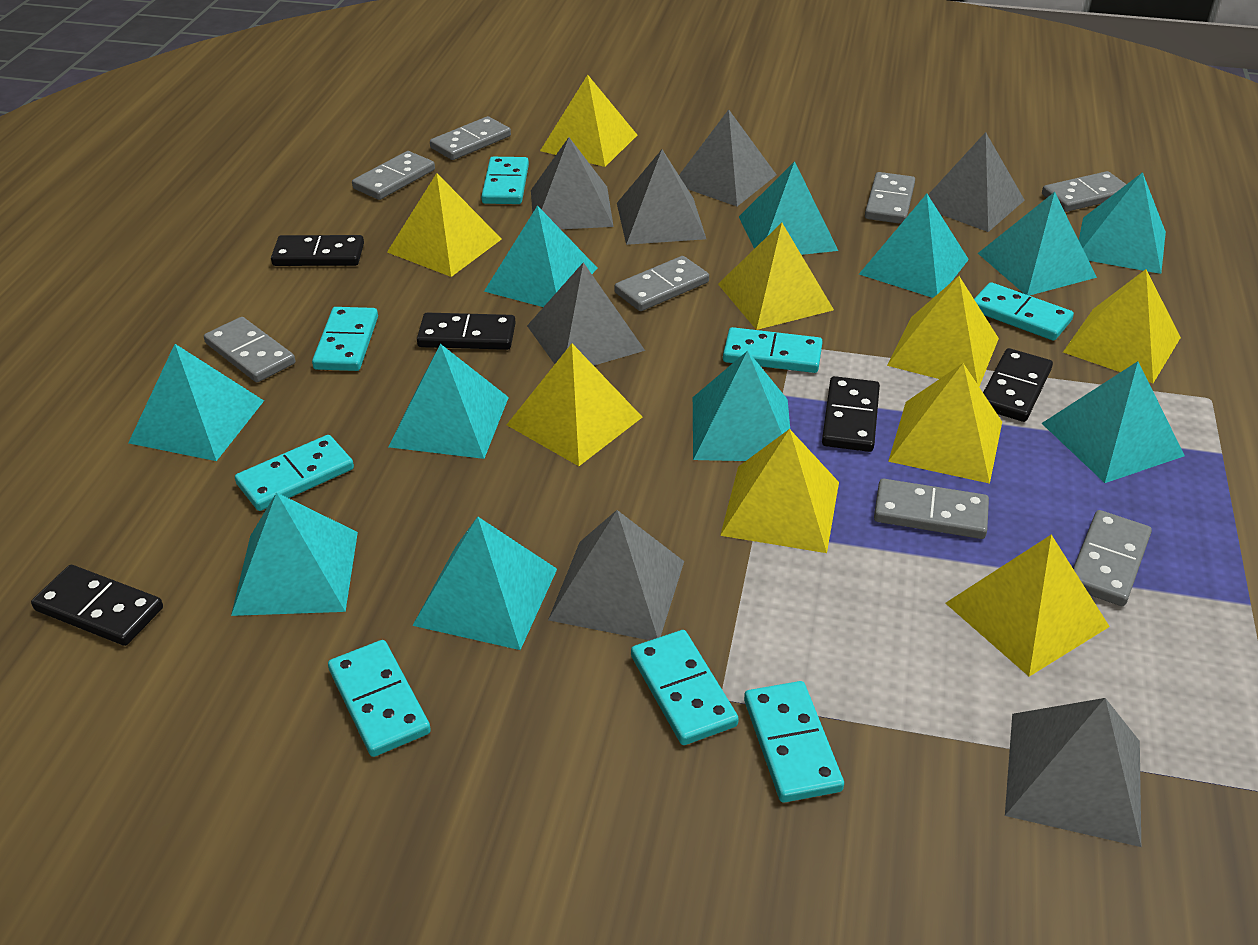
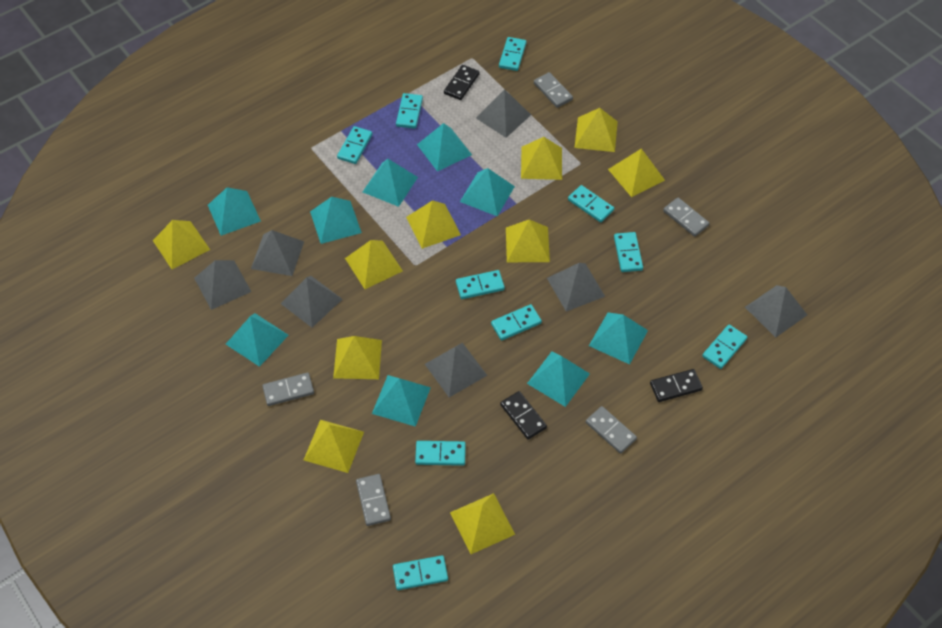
black domino: [31,565,163,646] [271,235,364,266] [417,313,516,350] [822,376,880,452] [983,348,1053,422] = 5 -> [444,65,480,100] [500,391,547,440] [650,369,703,402] = 3
grey domino: [204,317,295,382] [352,151,435,200] [430,116,511,160] [614,256,709,311] [865,172,915,224] [874,479,989,539] [1042,171,1126,212] [1073,510,1152,606] = 8 -> [262,373,314,406] [356,474,391,526] [534,72,573,108] [586,406,637,454] [663,197,710,237] = 5
turquoise domino: [235,435,354,511] [312,307,378,371] [328,640,431,757] [481,157,529,204] [631,630,739,745] [723,327,823,373] [744,681,844,802] [974,282,1074,341] = 8 -> [337,126,372,164] [393,555,448,590] [396,93,423,129] [415,441,466,466] [456,270,505,299] [491,304,542,341] [499,37,526,71] [568,185,614,222] [614,232,643,272] [702,324,747,369] = 10
turquoise pyramid: [128,344,264,461] [231,492,358,616] [389,344,509,459] [412,517,557,650] [484,205,597,307] [693,351,790,461] [739,161,838,255] [859,194,969,298] [978,192,1097,296] [1041,361,1185,483] [1079,172,1166,274] = 11 -> [208,187,261,236] [226,313,289,367] [310,197,362,244] [363,159,418,207] [372,375,431,427] [417,123,472,172] [460,168,515,216] [527,352,590,407] [589,312,648,365] = 9
yellow pyramid: [387,173,502,277] [507,344,642,466] [540,75,637,167] [718,223,834,330] [720,429,839,553] [887,276,999,386] [888,363,1002,484] [945,535,1110,677] [1063,269,1181,383] = 9 -> [153,220,210,269] [304,420,364,473] [333,336,382,379] [345,240,403,289] [406,200,461,249] [450,493,515,554] [506,219,550,262] [521,137,562,180] [574,108,618,152] [608,149,665,197] = 10

